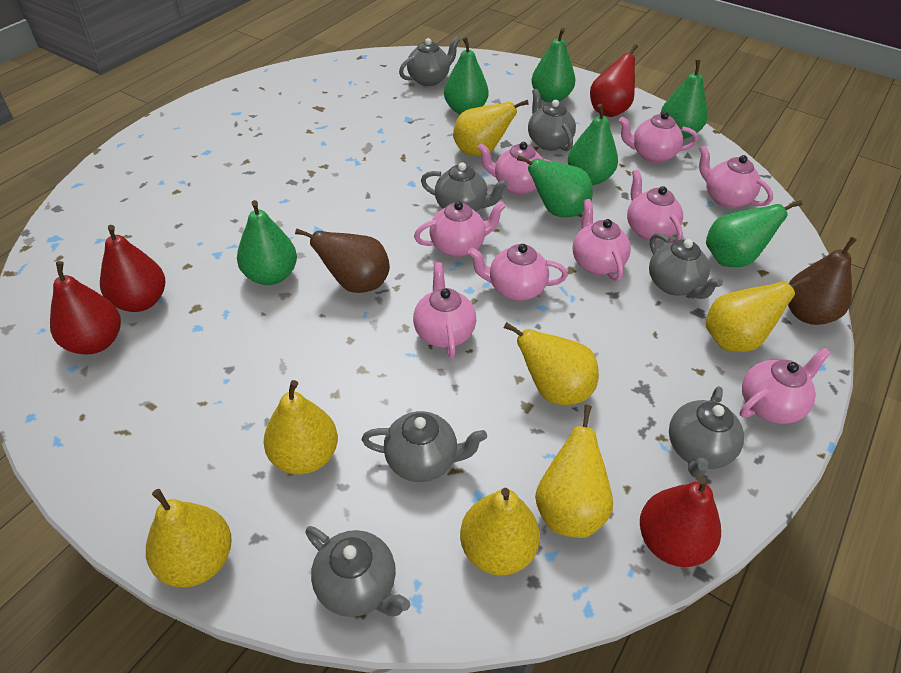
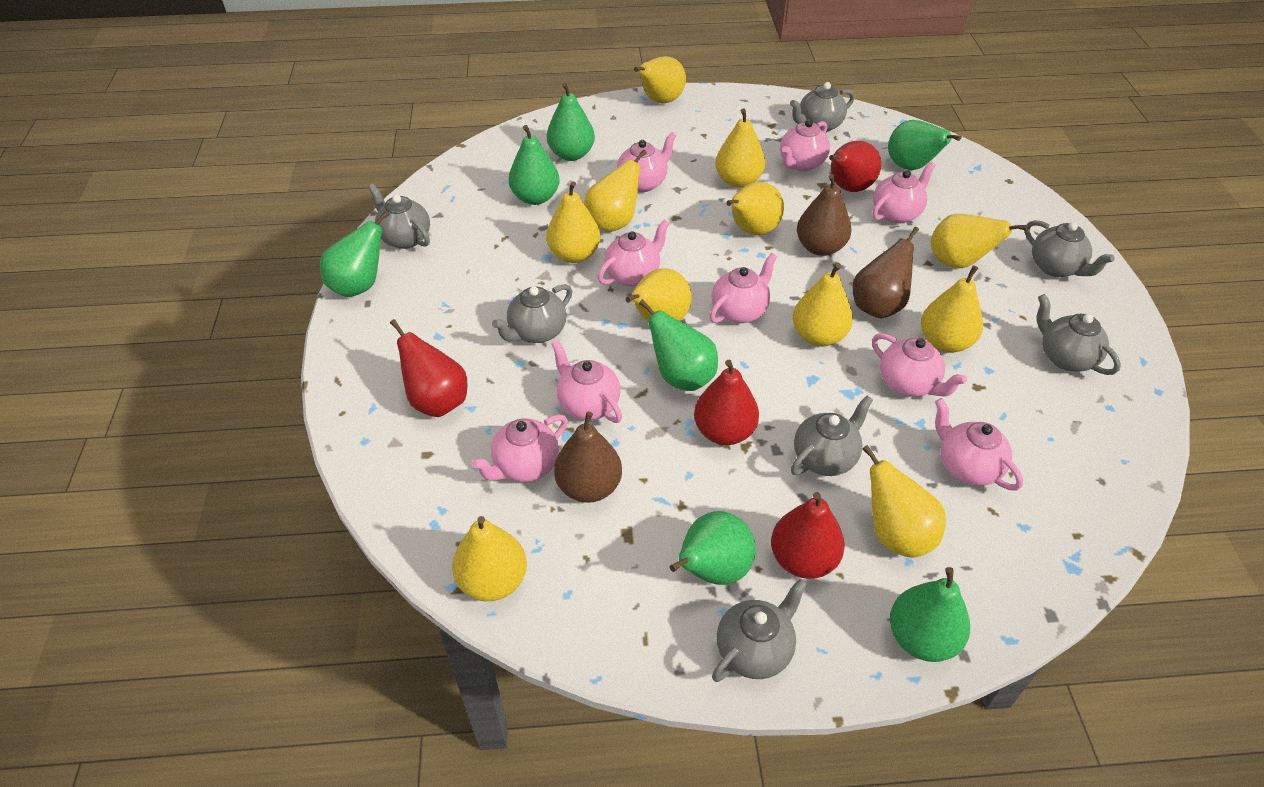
brown pear: [295,228,390,293] [788,237,857,325] = 2 -> [554,411,622,503] [797,174,852,256] [853,227,919,318] = 3
yellow pear: [146,489,232,587] [264,380,338,474] [453,100,529,156] [460,488,540,576] [504,322,599,405] [535,405,613,538] [706,276,811,352] = 7 -> [452,516,527,601] [546,181,600,263] [584,150,647,232] [626,269,692,321] [634,56,686,103] [715,108,765,188] [726,182,784,235] [793,263,853,347] [862,445,946,558] [921,265,983,353] [931,214,1028,268] = 11

